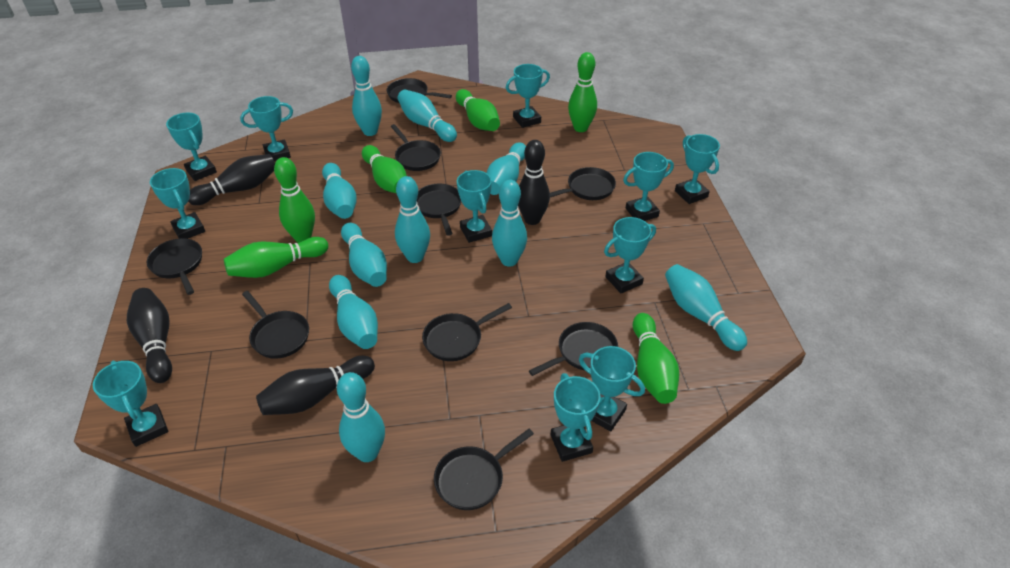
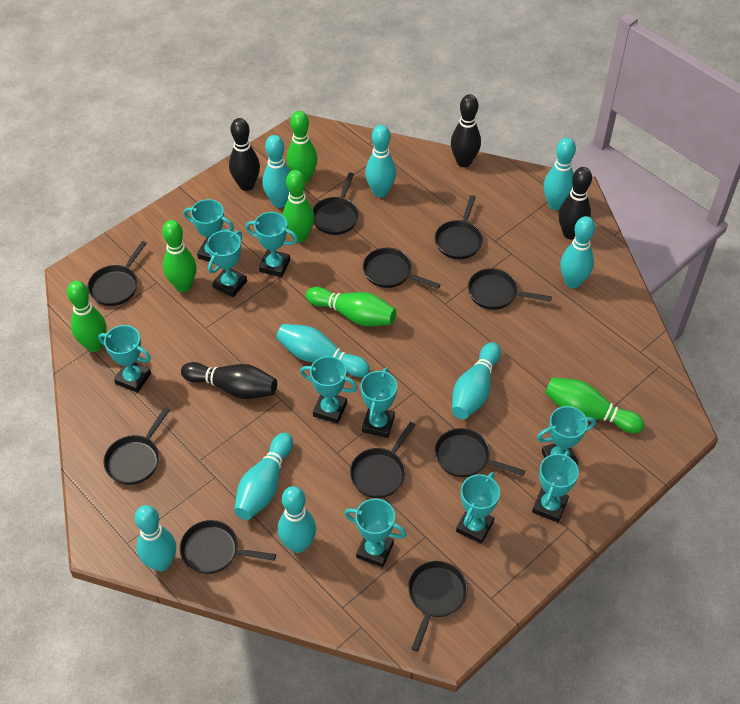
black pan: [147,238,202,295] [242,291,309,359] [387,78,452,103] [390,124,441,171] [417,184,462,236] [422,303,512,361] [434,428,534,510] [529,322,618,376] [550,167,616,200] = 9 -> [88,241,147,306] [104,407,170,485] [180,520,276,574] [313,172,359,235] [350,422,416,498] [363,248,441,289] [408,561,468,652] [435,195,483,259] [435,428,525,477] [468,268,552,310] = 10
turquoise bowling pin: [322,163,357,219] [329,275,378,349] [337,372,385,462] [341,223,387,287] [351,56,382,136] [395,176,430,263] [397,90,457,142] [487,142,526,195] [492,179,527,267] [665,264,747,351] = 10 -> [135,505,176,571] [234,433,293,520] [262,135,290,208] [276,324,370,377] [278,486,316,553] [365,125,396,198] [452,342,501,419] [544,138,576,210] [560,216,595,288] = 9
turquoise trophy: [93,361,168,447] [150,168,205,239] [166,112,217,181] [240,96,293,161] [457,170,492,243] [506,64,550,128] [550,373,601,462] [579,346,645,432] [604,217,656,294] [623,152,674,221] [675,134,720,204] = 11 -> [99,325,151,393] [184,199,234,263] [207,230,247,297] [245,212,298,277] [300,356,358,424] [344,499,407,567] [360,368,397,438] [456,472,500,544] [532,451,579,523] [537,406,596,465] = 10

